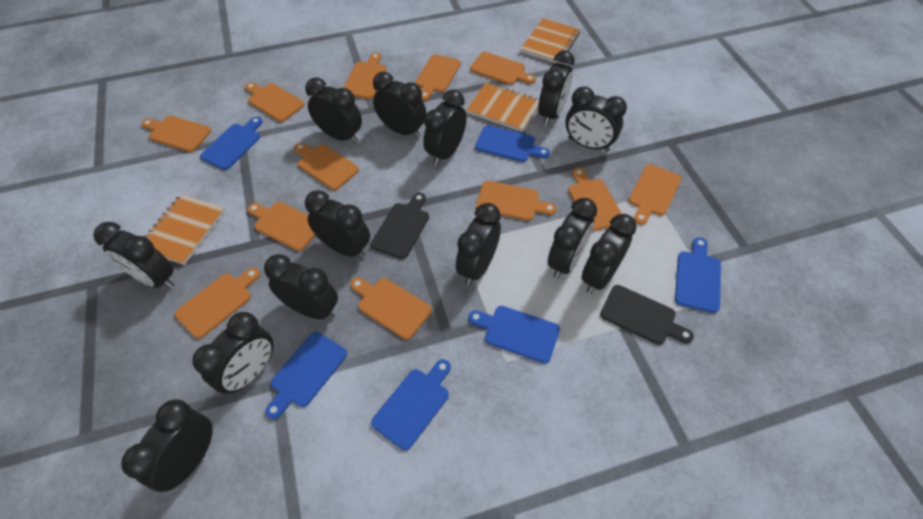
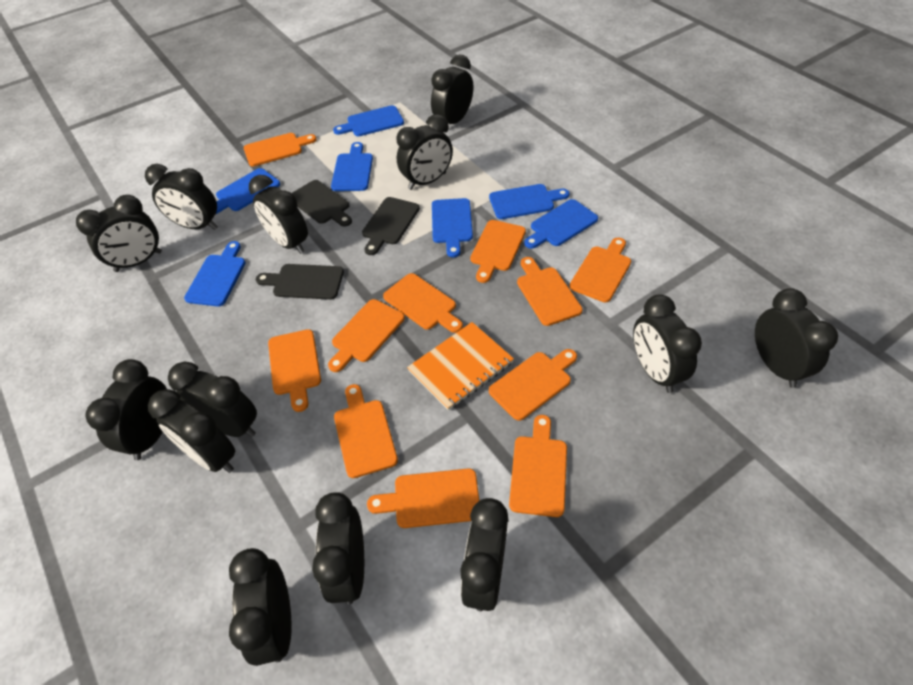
black cutting board: [371,193,429,259] [600,285,694,345] = 2 -> [256,264,344,300] [292,180,352,227] [362,197,420,255] = 3
blue cutting board: [200,117,263,170] [265,332,347,419] [371,359,451,450] [468,306,560,363] [475,125,550,162] [675,237,721,313] = 6 -> [184,241,246,307] [216,168,280,214] [331,142,373,191] [333,105,404,137] [432,198,473,257] [489,184,570,219] [524,199,598,249] = 7
orange cutting board: [142,115,211,152] [175,268,260,339] [245,82,305,122] [247,202,315,251] [294,143,359,190] [343,53,386,99] [350,278,432,339] [415,54,461,101] [470,52,536,85] [476,181,557,221] [568,168,622,231] [629,164,682,225] = 12 -> [243,133,317,167] [268,329,321,412] [328,299,405,372] [334,384,398,478] [367,468,479,528] [383,273,463,333] [470,220,526,283] [489,349,577,421] [509,415,567,517] [517,257,583,326] [570,238,631,302] = 11
orange notebook: [144,194,225,265] [466,82,539,132] [521,18,580,63] = 3 -> [407,322,514,410] = 1

